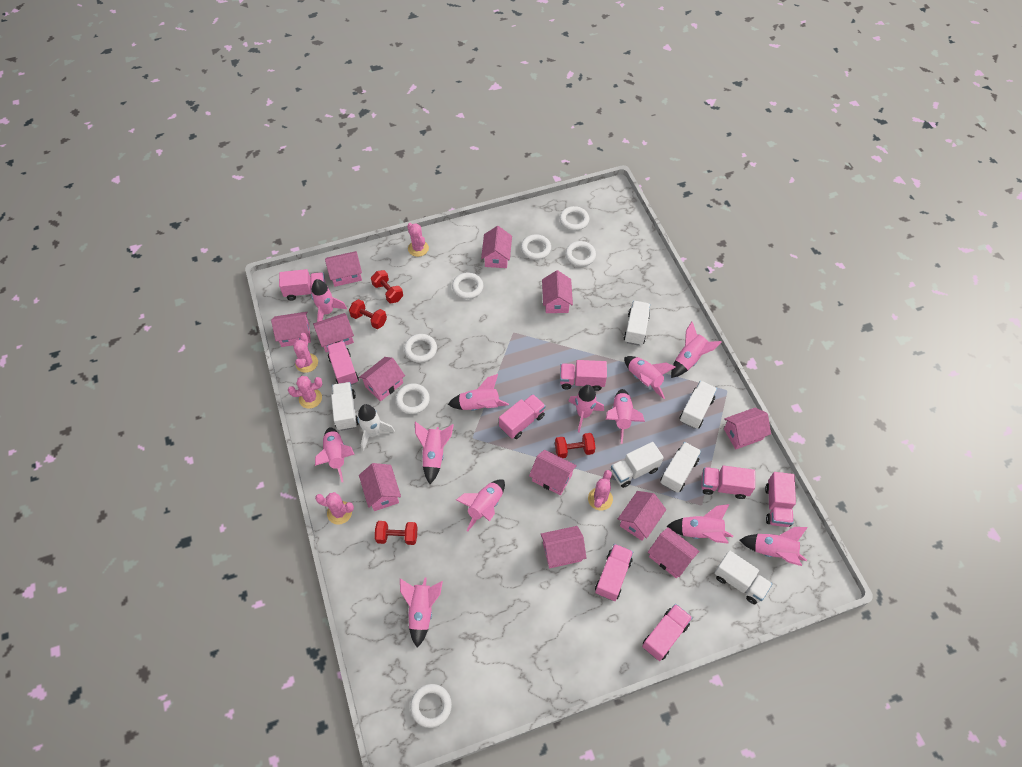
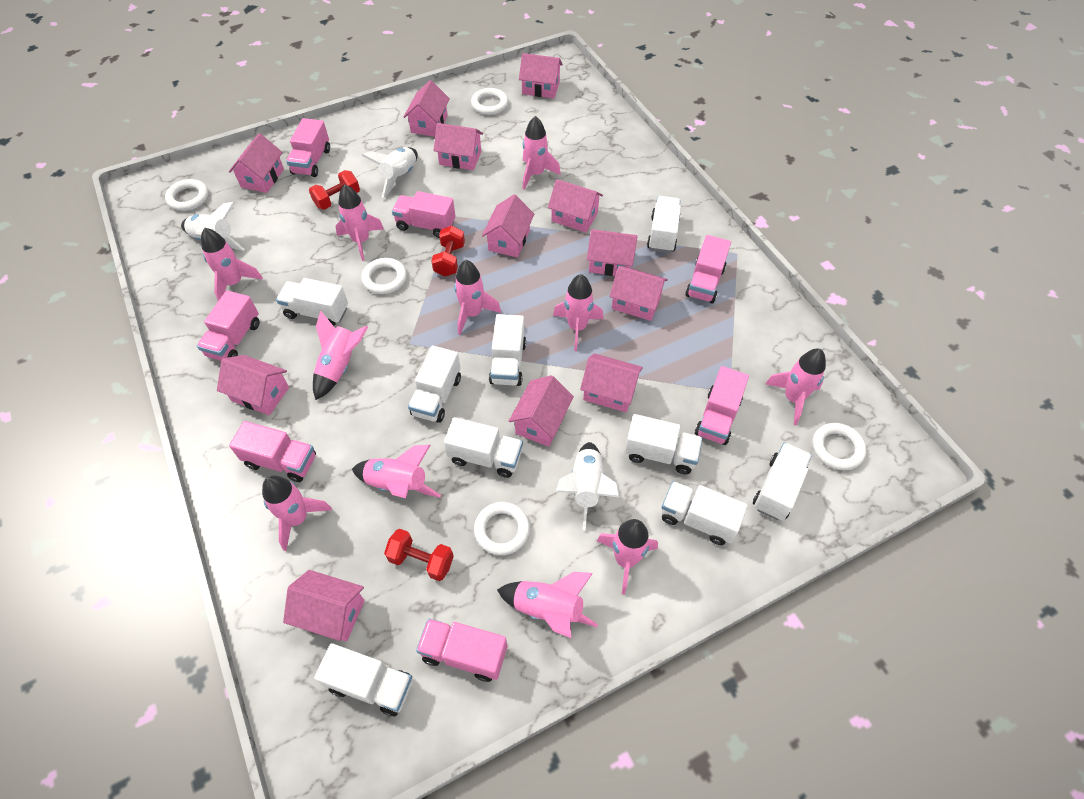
pink cactus: [288,376,322,409] [293,333,318,373] [315,492,354,525] [407,223,429,257] [588,470,613,510] = 5 -> none = 0
pink rocket: [311,279,347,322] [315,427,355,482] [400,578,443,648] [415,421,454,484] [448,374,509,411] [456,479,505,532] [568,385,604,433] [606,389,645,444] [624,356,675,399] [666,504,733,544] [671,321,721,378] [740,527,808,566] = 12 -> [201,228,263,301] [262,475,332,551] [313,310,368,400] [335,184,384,261] [352,445,441,498] [454,260,501,335] [497,572,598,638] [522,116,561,190] [553,274,604,351] [597,519,658,595] [765,349,826,425] = 11
pink truck: [279,269,326,301] [327,341,359,385] [499,394,546,439] [560,360,607,391] [595,544,633,601] [642,604,693,661] [701,466,755,499] [765,472,796,527] = 8 -> [197,290,259,361] [229,421,316,482] [286,118,330,177] [392,191,456,238] [416,618,507,682] [685,235,731,304] [695,366,749,445] = 7
red dumbbell: [349,299,387,329] [371,270,403,303] [375,521,417,545] [555,433,595,458] = 4 -> [309,170,360,210] [384,529,454,581] [431,226,465,277] = 3
white ring: [395,383,430,414] [404,334,437,363] [410,684,452,728] [452,272,483,299] [521,234,551,260] [560,206,589,231] [565,241,596,267] = 7 -> [165,179,209,211] [361,258,407,294] [471,88,508,115] [474,502,530,555] [812,423,867,470] = 5
white rocket: [357,404,395,451] = 1 -> [181,202,245,251] [361,147,418,198] [556,442,620,530] = 3
white truck: [331,382,358,431] [611,442,664,488] [624,301,650,346] [660,442,701,493] [680,381,717,429] [714,550,772,604] = 6 -> [276,278,348,326] [314,643,412,716] [408,346,461,423] [444,417,523,478] [489,314,526,386] [625,414,703,474] [647,196,681,253] [661,481,748,545] [753,442,812,521] = 9

